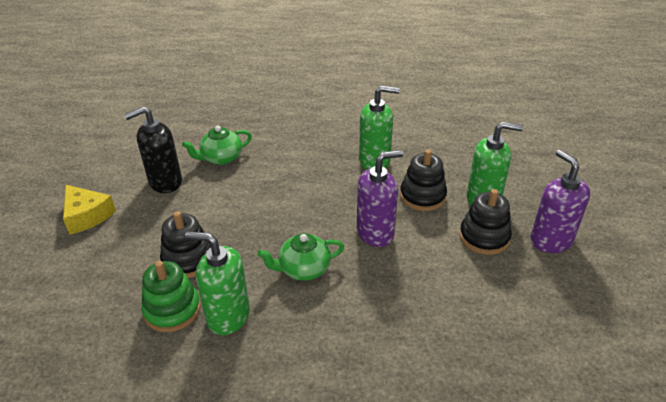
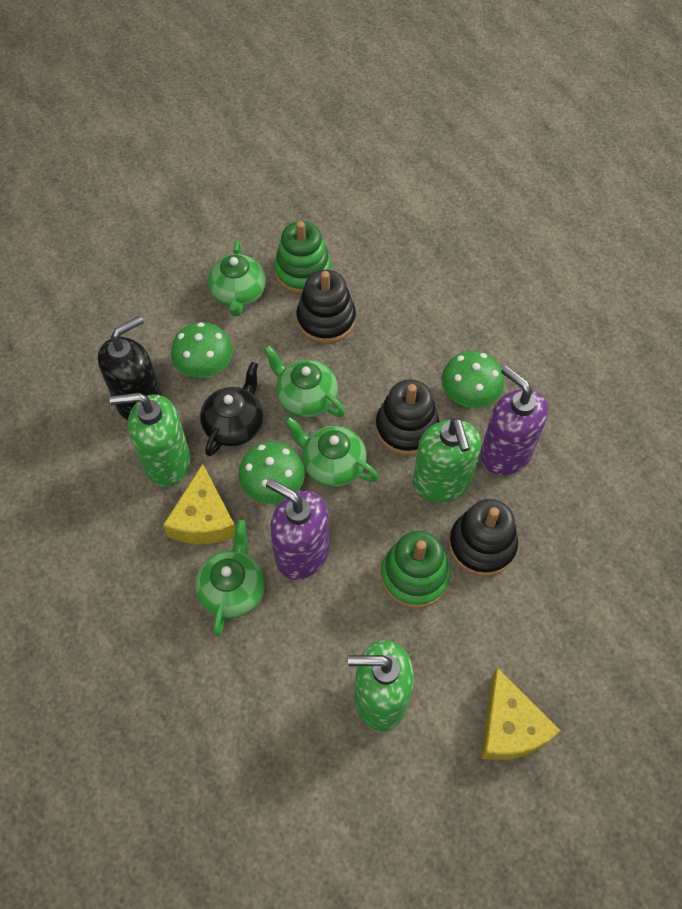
black teapot: none = 0 -> [200,362,263,456] = 1
green mushroom: none = 0 -> [171,322,233,378] [238,442,305,504] [441,351,504,408] = 3
green stacking toy: [141,261,201,332] = 1 -> [274,221,332,294] [381,531,450,608] = 2
green teapot: [182,126,252,165] [257,233,344,281] = 2 -> [195,520,265,636] [208,241,266,316] [264,345,345,418] [285,417,379,487] = 4
yellow cheese: [63,185,116,235] = 1 -> [163,464,235,544] [481,668,561,760] = 2

